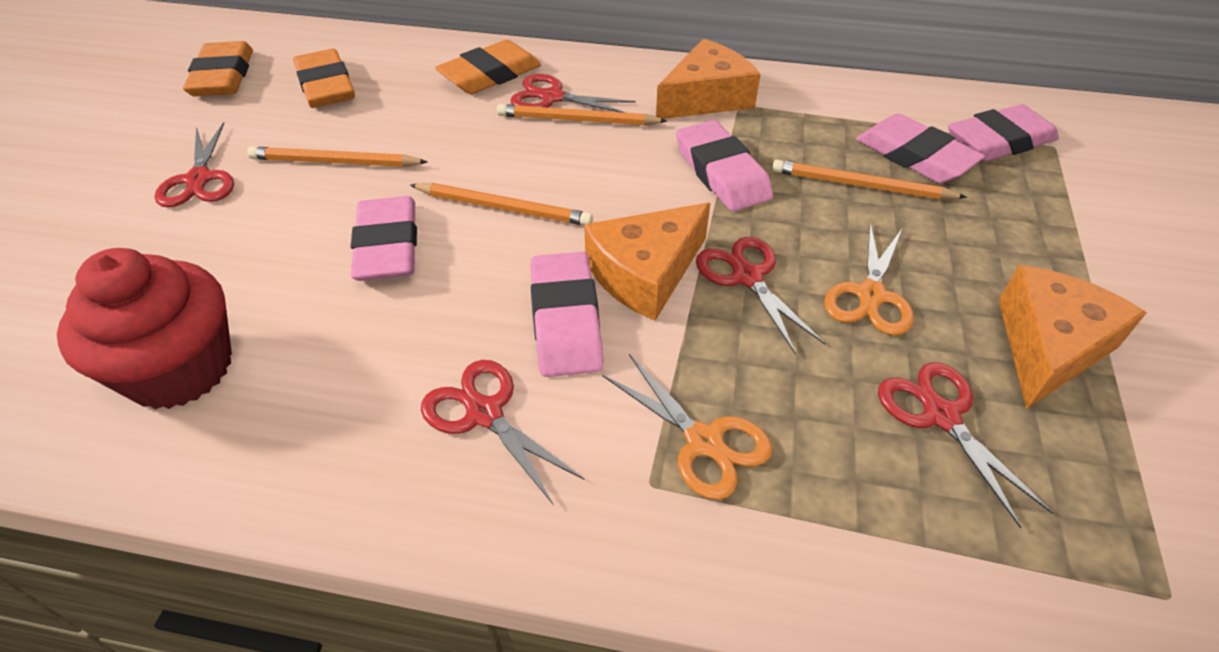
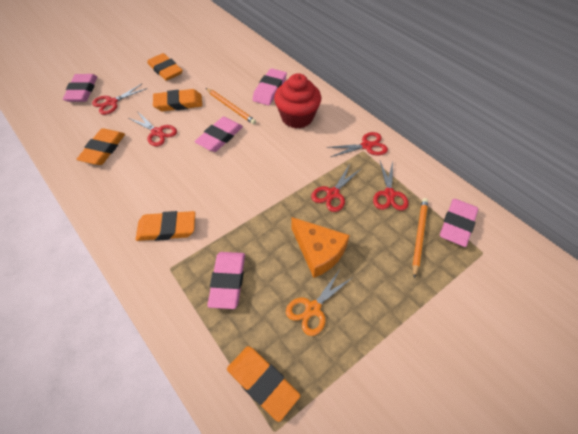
orange cheese: [584,203,711,321] [656,39,761,119] [999,265,1147,409] = 3 -> [291,217,350,278] = 1
orange eraser: [183,41,253,97] [293,49,355,108] [435,40,541,94] = 3 -> [76,128,125,165] [136,211,195,241] [147,53,183,81] [153,89,202,111] [227,346,300,422] = 5
orange pencil: [247,147,427,167] [410,183,593,225] [497,104,667,126] [772,160,967,199] = 4 -> [206,88,256,124] [412,198,428,279] = 2
orange scissors: [602,354,772,500] [824,222,914,336] = 2 -> [286,268,352,336] = 1

